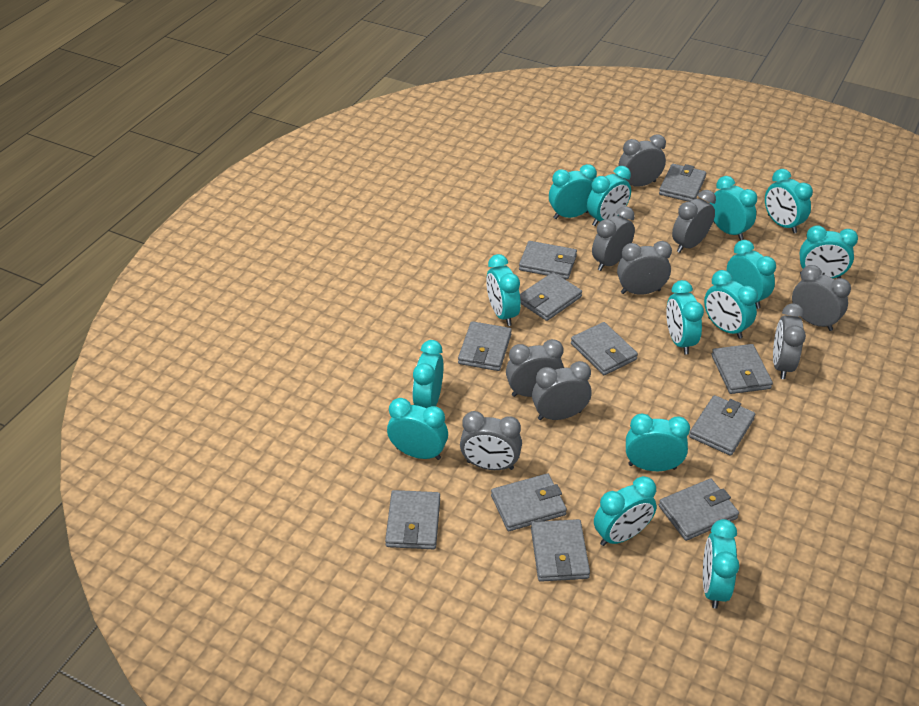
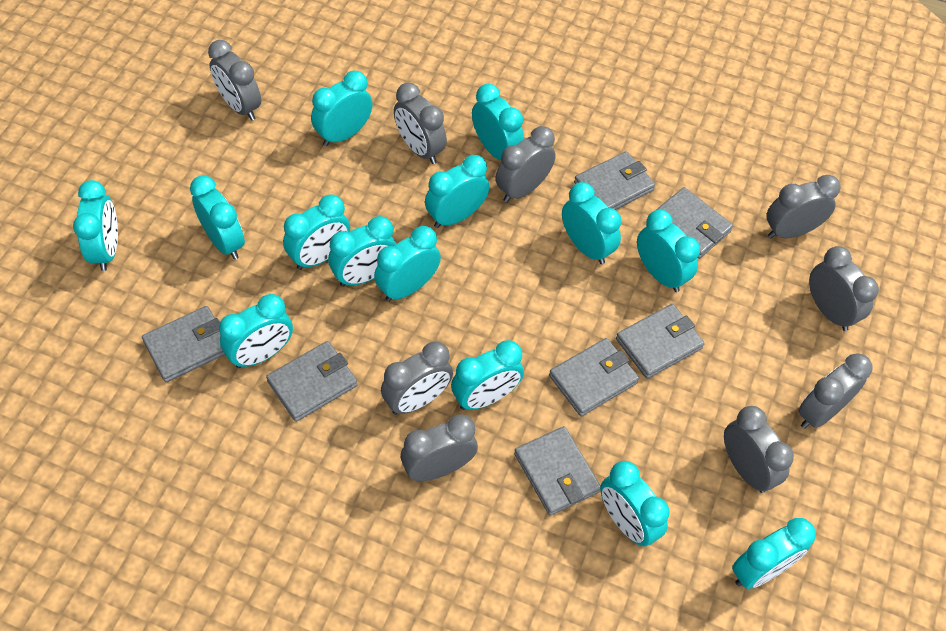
grey wallet: [385,490,440,549] [458,321,512,371] [491,473,567,531] [519,241,577,279] [520,272,582,321] [531,519,590,582] [571,322,638,375] [659,164,706,202] [659,479,739,541] [689,395,755,456] [712,344,773,394] = 11 -> [142,306,225,382] [266,341,358,422] [514,426,601,516] [549,338,639,416] [574,151,655,210] [616,304,705,379] [656,187,733,259] = 7

